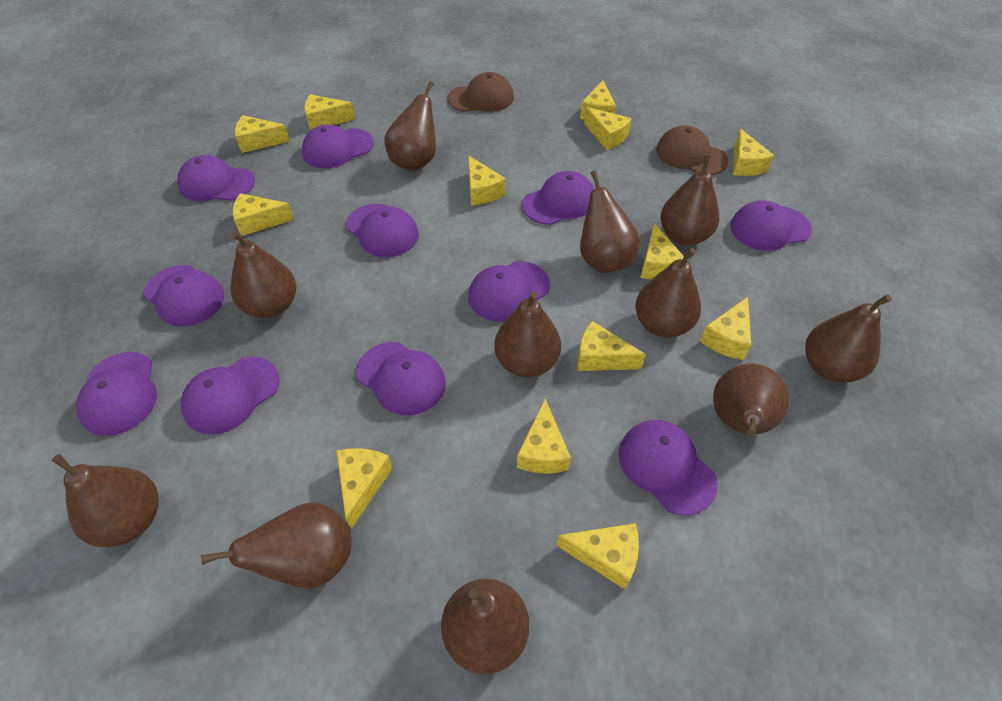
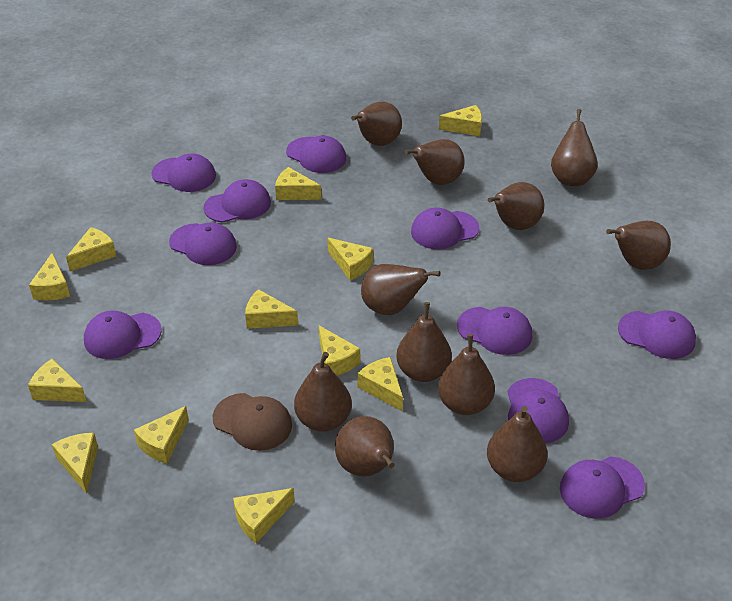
brown cap: [448,72,514,112] [656,125,728,175] = 2 -> [213,393,292,451] = 1
purple cap: [76,352,157,436] [143,265,224,326] [177,155,255,201] [181,356,280,435] [302,125,374,168] [346,204,419,257] [356,342,446,415] [468,261,550,322] [522,171,594,225] [619,420,718,515] [730,200,812,251] = 11 -> [84,311,162,359] [152,154,216,192] [169,223,237,265] [203,179,271,223] [286,136,346,173] [411,208,479,249] [457,307,532,355] [507,378,569,443] [560,456,645,519] [618,311,696,359] = 10
yellow cheese: [233,193,294,236] [235,115,290,153] [304,95,356,131] [336,448,393,530] [468,155,506,205] [517,399,571,474] [557,523,639,589] [577,321,646,371] [580,80,616,120] [584,107,632,150] [640,223,684,279] [700,297,751,360] [733,128,774,176] = 13 -> [28,359,87,402] [29,253,70,300] [52,433,98,494] [66,227,116,271] [134,406,189,464] [233,488,295,543] [245,289,298,329] [275,167,321,200] [319,325,360,376] [328,238,373,281] [358,357,403,412] [439,105,482,136] = 12

